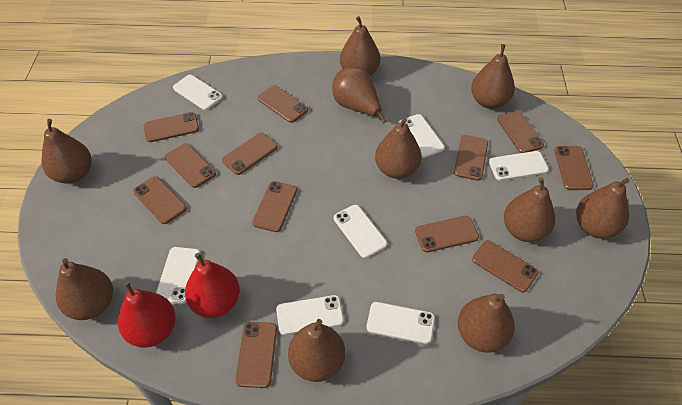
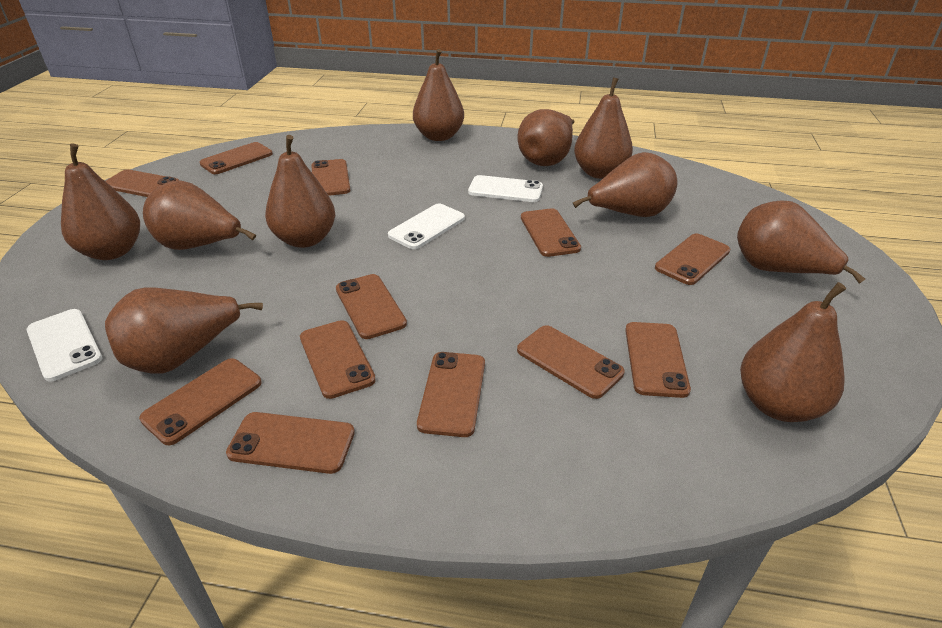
red pear: [118,282,176,348] [185,253,240,318] = 2 -> none = 0
white phone: [156,247,201,304] [173,75,223,110] [276,295,344,335] [334,205,387,258] [367,302,435,344] [399,114,445,158] [489,151,549,181] = 7 -> [27,309,102,382] [388,203,465,249] [468,175,543,202] = 3

